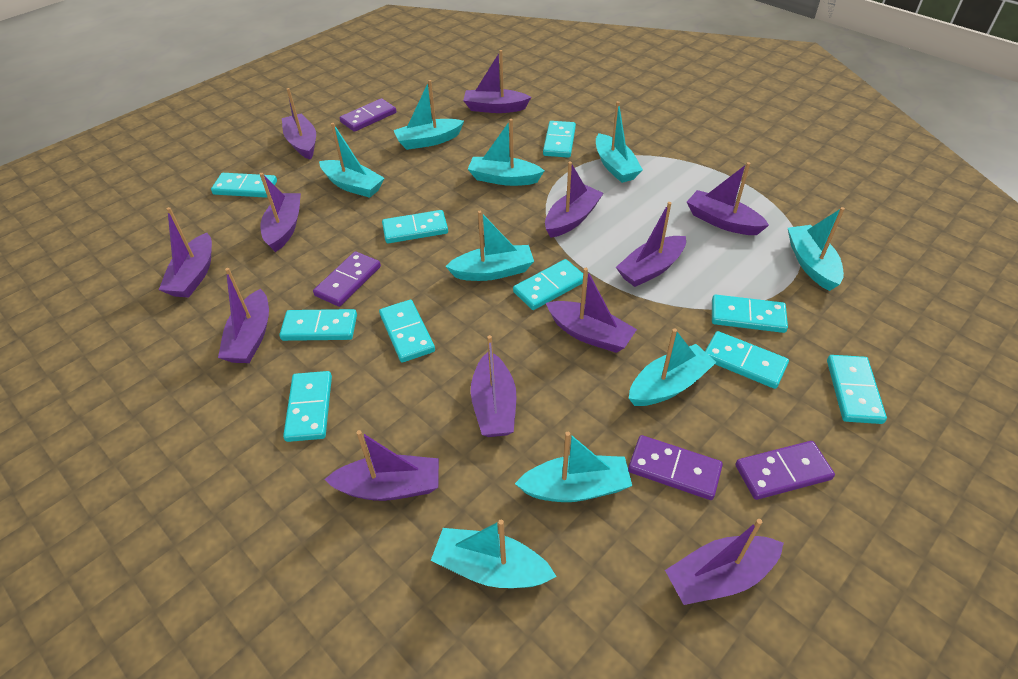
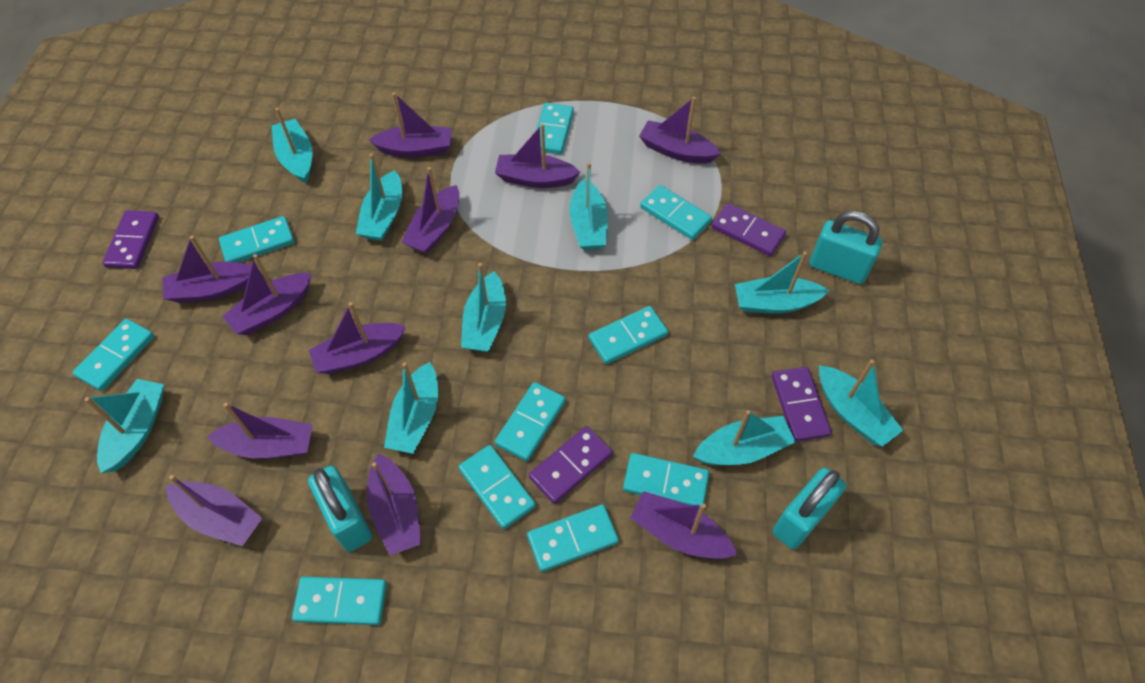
purple boat: [159,207,212,298] [218,268,269,363] [260,173,301,252] [282,88,316,160] [324,430,439,501] [463,50,531,113] [471,335,517,437] [545,162,604,238] [546,268,637,353] [616,202,686,287] [665,519,784,605] [687,162,769,235] = 12 -> [163,235,251,303] [166,475,262,546] [207,403,313,458] [222,254,311,335] [309,302,406,374] [367,454,421,555] [368,93,451,158] [401,167,459,254] [495,124,580,188] [630,491,738,559] [639,97,721,164] = 11
turquoise padlock: none = 0 -> [308,466,372,552] [773,468,846,550] [810,211,883,284] = 3

